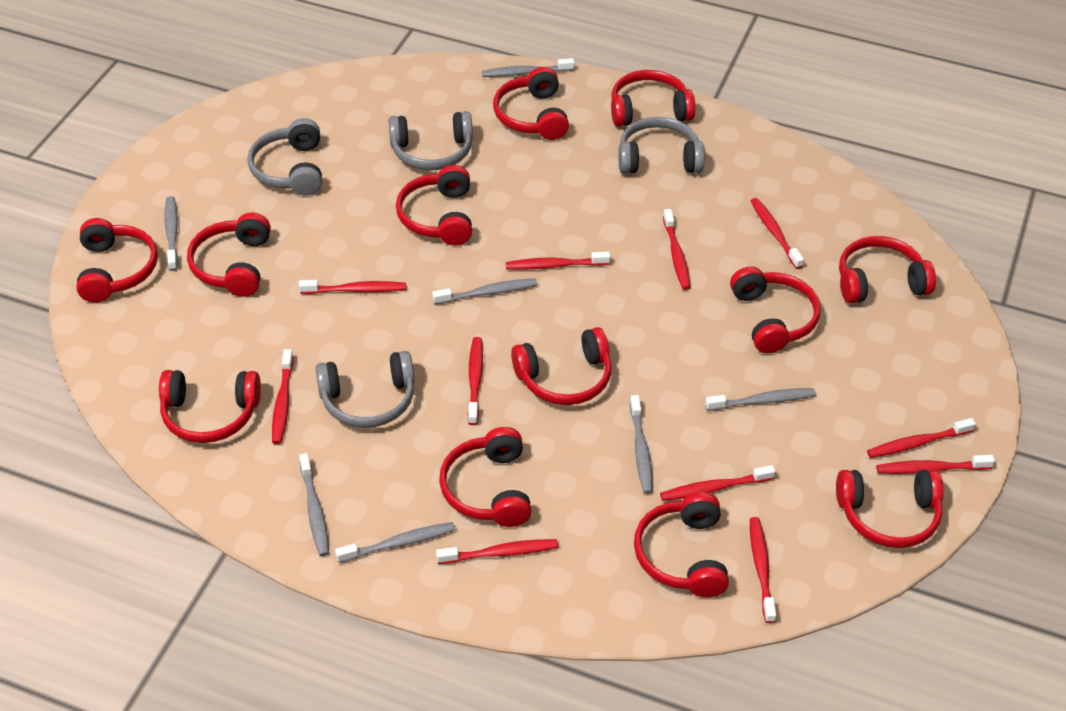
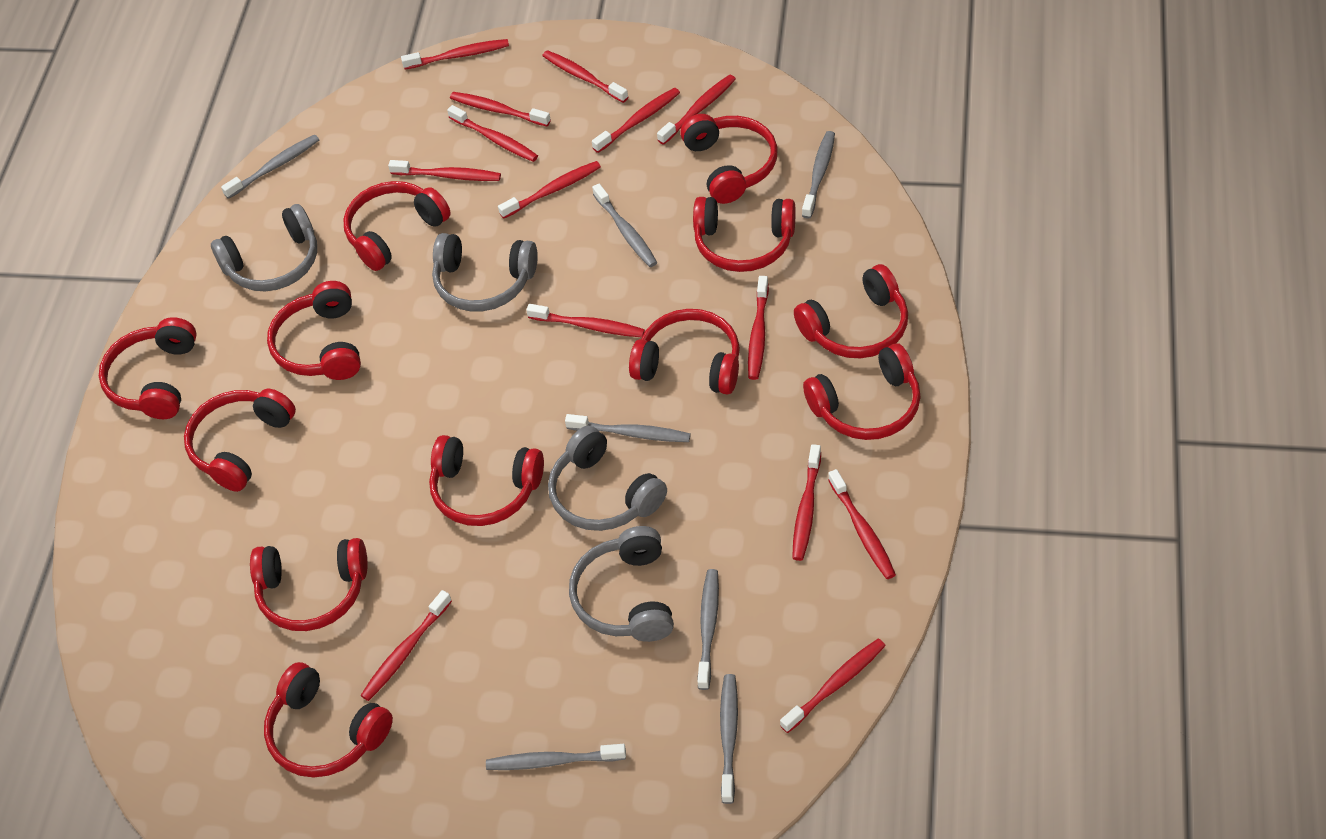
red toothbrush: [272,349,293,444] [299,280,406,294] [436,539,558,564] [468,337,483,425] [506,251,610,270] [660,465,775,501] [663,209,691,290] [750,198,804,269] [750,517,776,623] [867,418,976,458] [876,455,995,474] = 11 -> [360,590,452,701] [388,160,501,181] [401,39,509,70] [447,105,538,162] [450,92,551,126] [498,161,601,219] [526,304,645,337] [542,50,628,103] [592,88,680,153] [657,75,736,145] [748,276,769,380] [780,638,886,733] [792,444,821,561] [828,469,896,579] = 14

